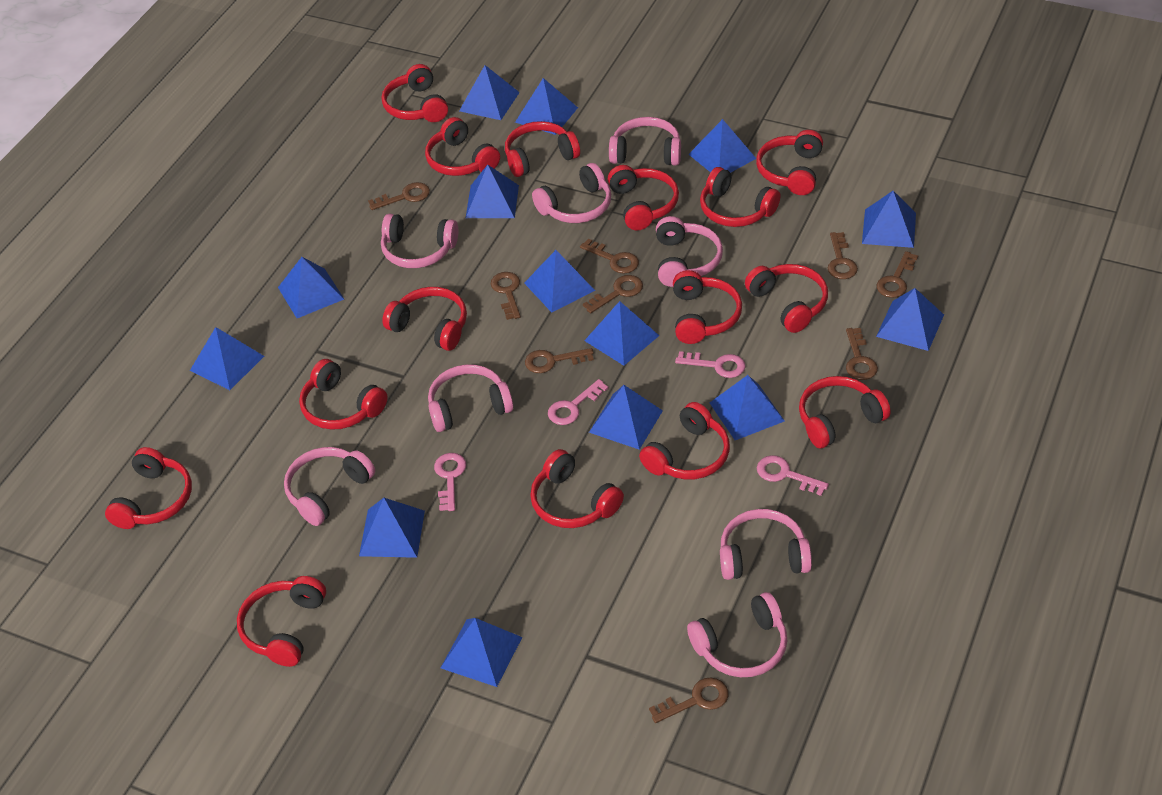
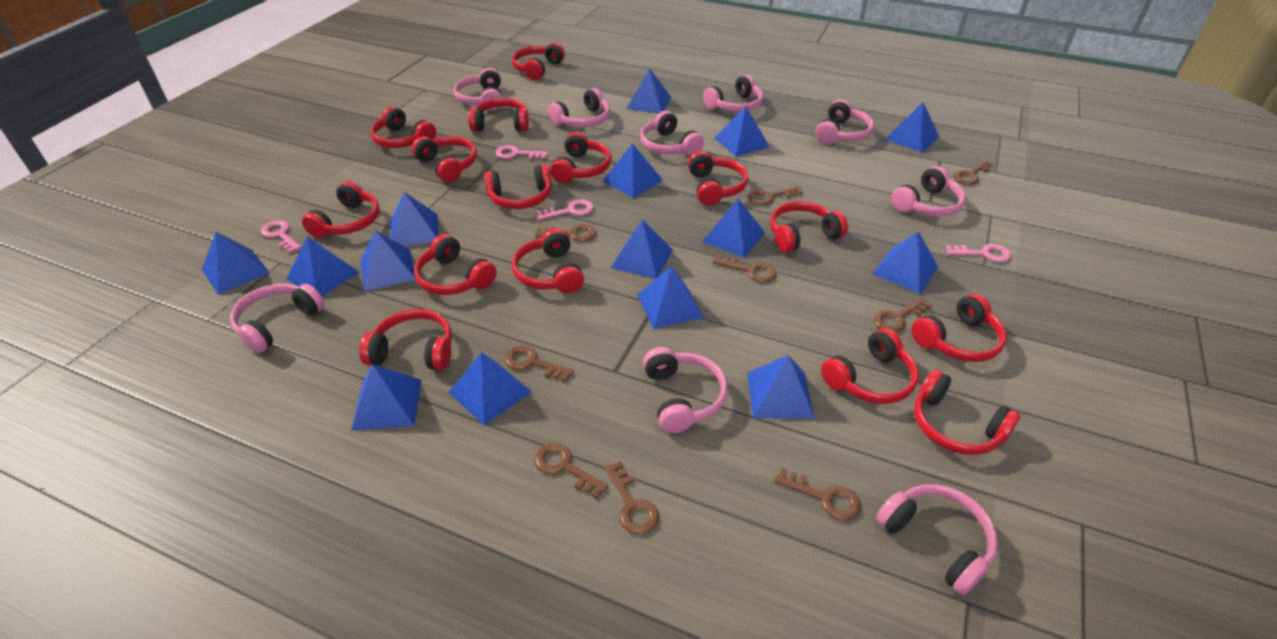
blue pyramid: [190,327,264,390] [278,257,344,318] [359,498,425,558] [441,618,522,687] [459,65,520,120] [466,165,519,218] [515,78,578,135] [524,250,595,312] [584,301,659,366] [589,385,663,450] [688,119,756,173] [710,375,785,440] [862,191,916,248] [876,288,944,351] = 14 -> [202,232,269,295] [286,236,359,297] [351,364,422,431] [360,231,416,291] [391,192,439,246] [448,352,532,425] [602,143,663,198] [611,219,673,279] [627,68,671,114] [637,266,704,329] [702,199,765,258] [715,106,770,157] [747,355,815,419] [872,231,938,294] [886,102,939,153] = 15
pink headphones: [284,447,375,526] [381,214,458,268] [428,365,513,432] [532,163,611,223] [609,117,681,165] [656,216,723,287] [687,592,788,677] [720,509,812,580] = 8 -> [230,283,324,353] [454,68,502,110] [548,88,610,127] [640,111,704,156] [643,347,728,433] [703,75,763,112] [815,99,874,144] [876,485,998,595] [891,166,966,216] = 9

